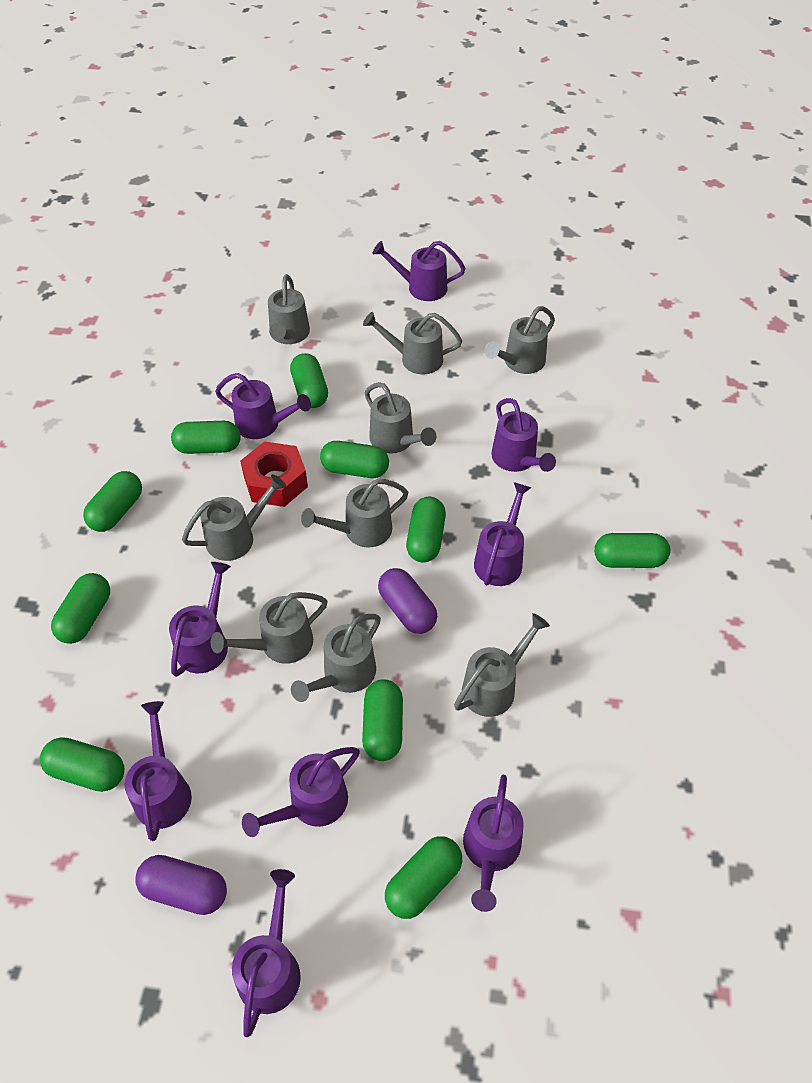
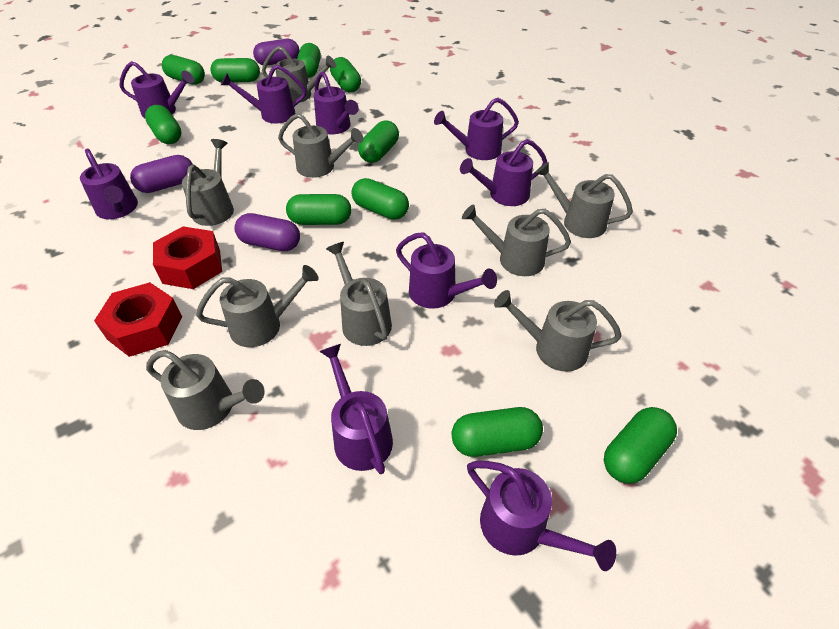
purple capsule: [136,855,227,915] [378,568,437,634] = 2 -> [130,155,194,193] [235,213,300,251] [253,39,300,66] = 3
red nut: [240,441,308,507] = 1 -> [94,282,182,357] [153,226,222,289] = 2

